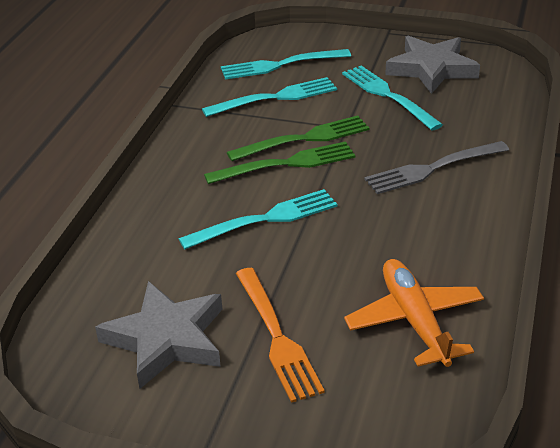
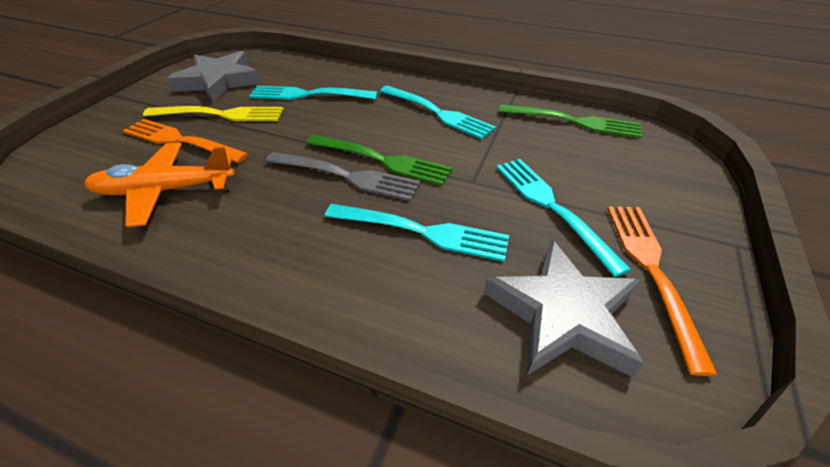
orange fork: [236,268,325,403] = 1 -> [123,119,249,163] [607,206,718,376] = 2
yellow fork: none = 0 -> [143,106,284,121] = 1

